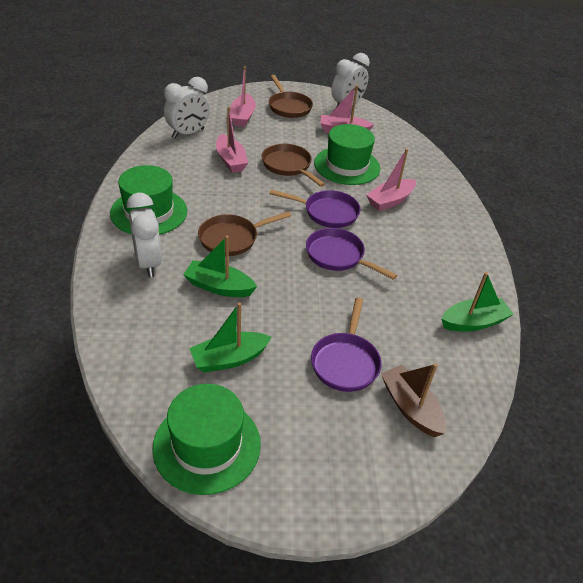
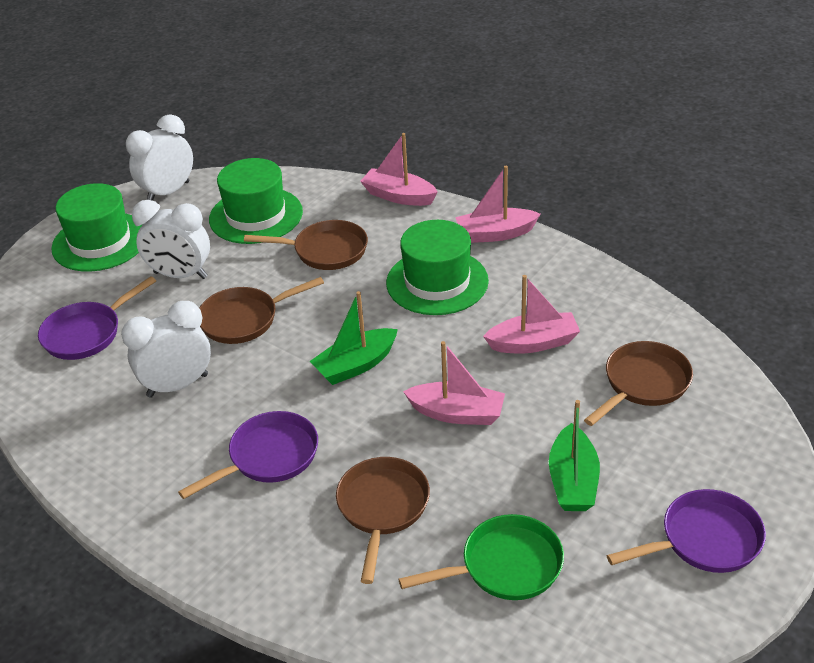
brown boat: [381,363,446,437] = 1 -> none = 0
brown pan: [198,211,291,256] [262,144,325,187] [269,75,313,118] = 3 -> [199,277,324,344] [244,220,368,270] [336,457,430,584] [584,341,693,426] = 4
green boat: [183,235,257,297] [189,303,272,373] [441,272,514,332] = 3 -> [310,291,398,385] [549,400,600,511] = 2
green pan: none = 0 -> [399,514,564,600] = 1

